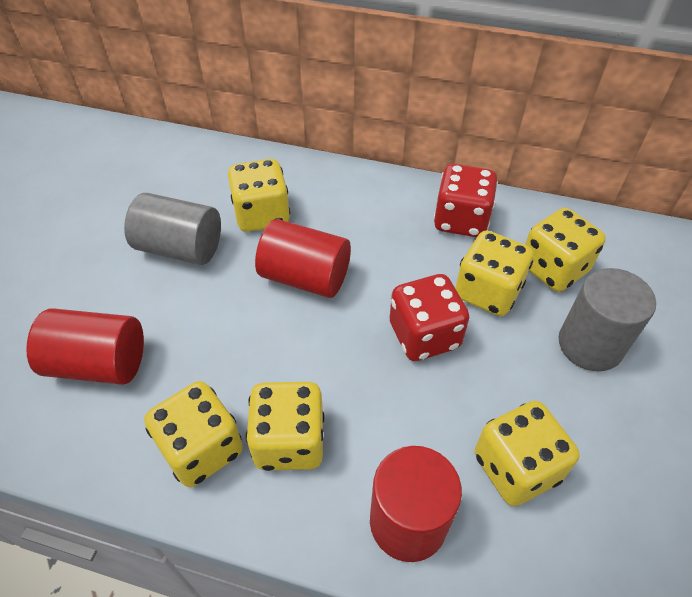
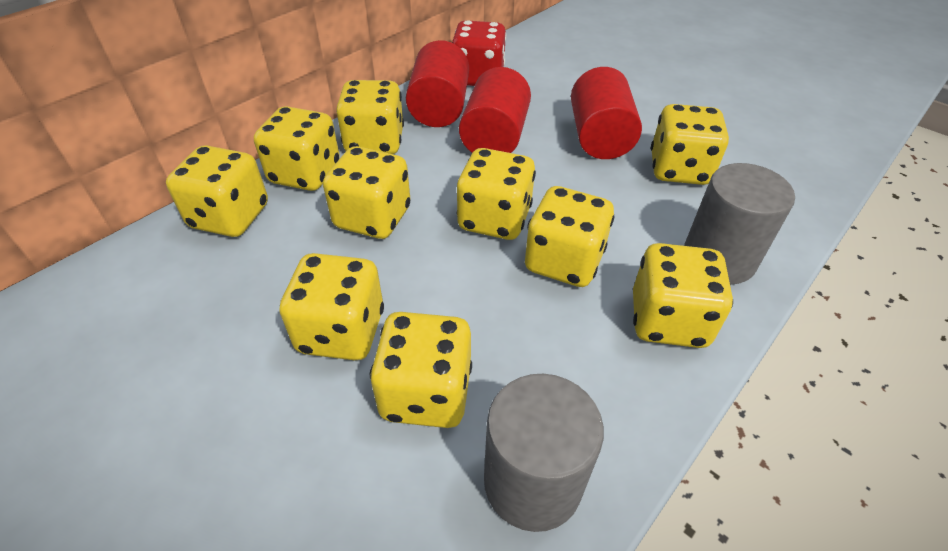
red dice: [390,274,469,361] [433,164,498,237] = 2 -> [452,20,507,86] = 1
yellow dice: [144,381,243,487] [228,159,290,232] [246,382,324,471] [455,230,533,316] [475,401,580,506] [525,208,606,292] = 6 -> [166,145,268,237] [254,106,340,191] [280,253,384,360] [323,146,410,239] [336,80,404,154] [370,312,472,428] [457,148,536,240] [525,186,615,287] [633,243,733,348] [651,104,729,185] = 10

